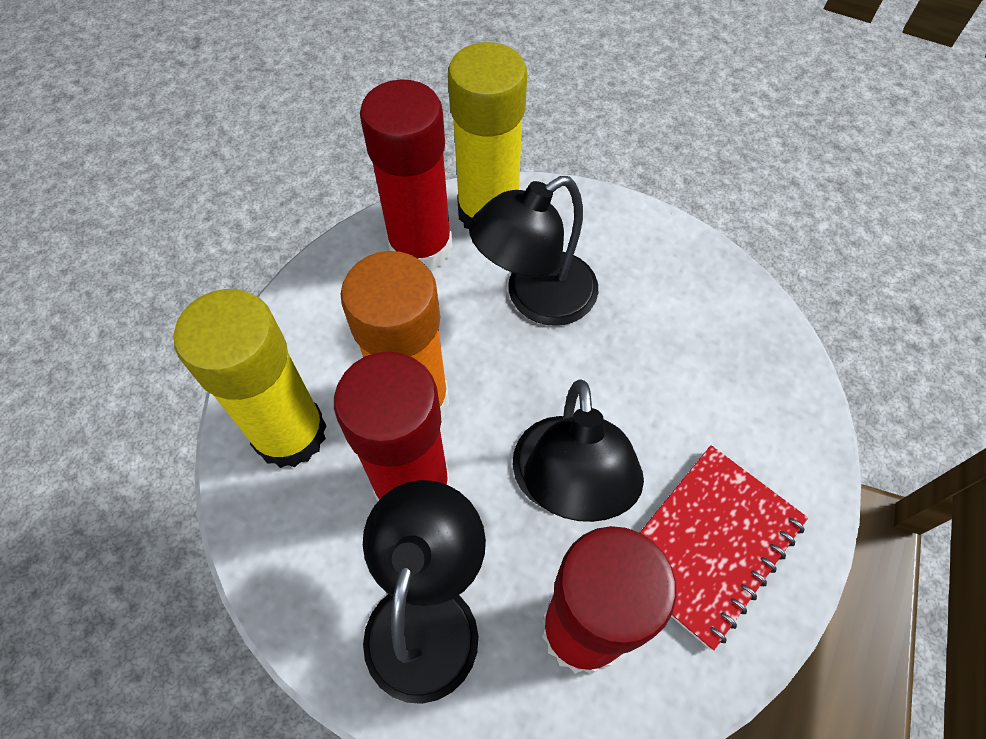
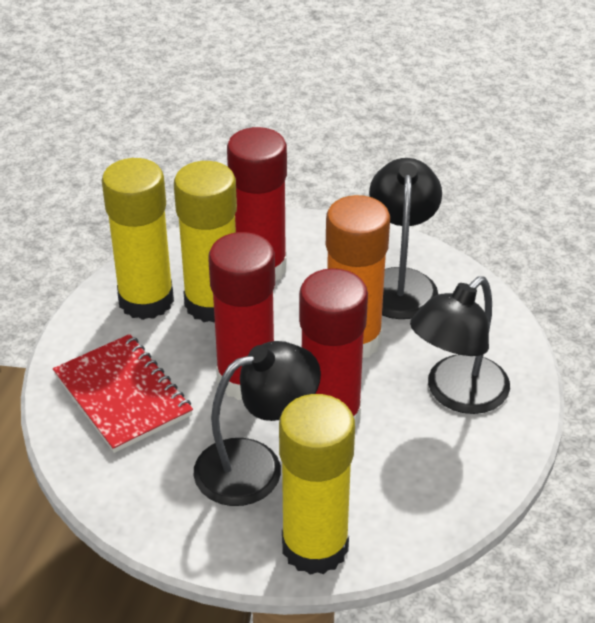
yellow glue stick: [174,289,327,468] [448,42,527,229] = 2 -> [102,158,174,320] [174,161,237,323] [279,394,355,575] = 3

